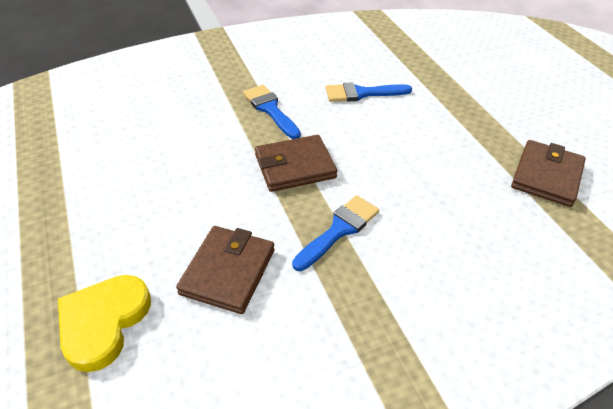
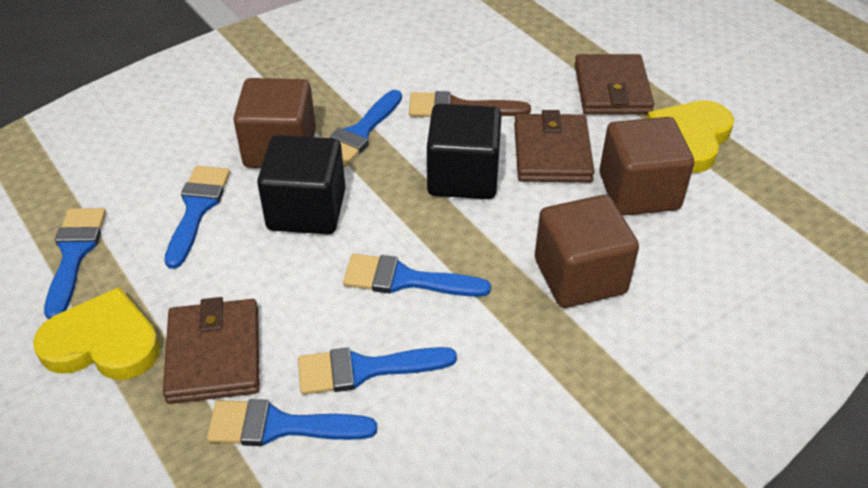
black cube: none = 0 -> [257,135,345,234] [427,104,502,199] = 2
blue brush: [243,85,301,139] [292,195,379,271] [326,82,412,102] = 3 -> [44,208,106,319] [164,166,230,269] [207,399,377,446] [298,347,457,395] [330,90,402,168] [343,254,491,297] = 6
brown brush: none = 0 -> [409,91,531,117] = 1
brown cube: none = 0 -> [233,78,316,168] [535,195,639,308] [600,117,694,216] = 3
yellow heart: [58,275,151,372] = 1 -> [33,287,160,380] [647,100,734,173] = 2

